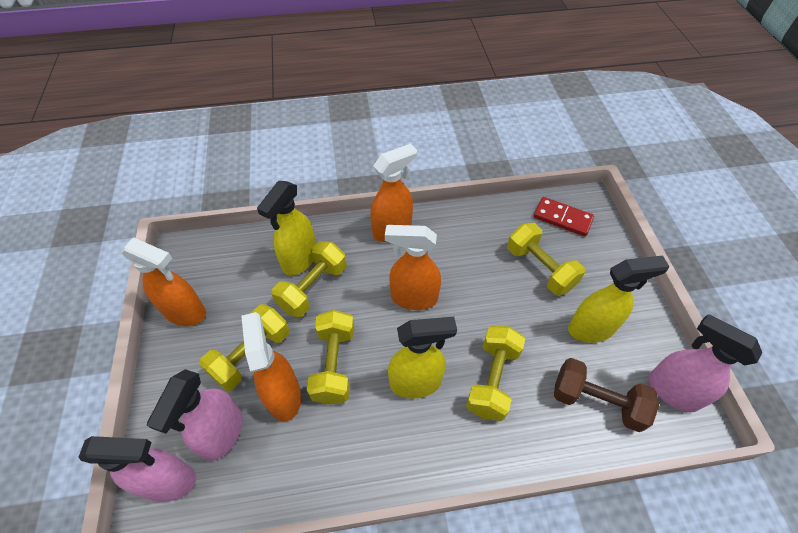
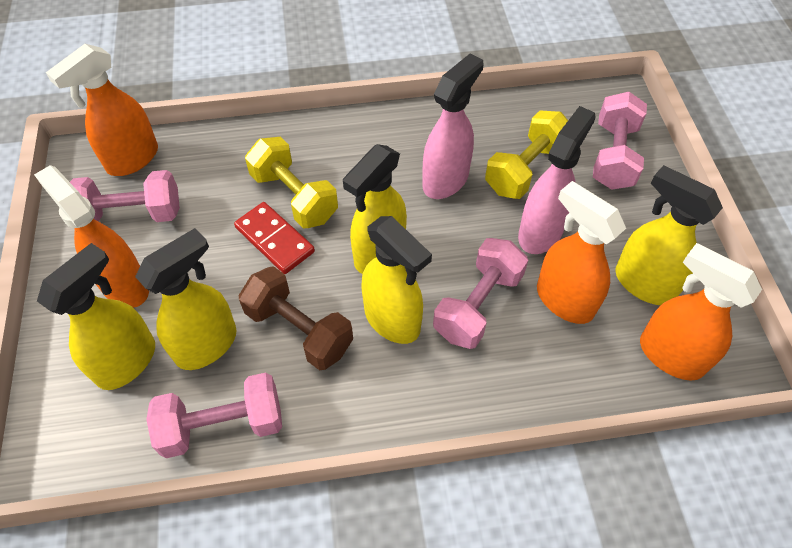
pink dumbbell: none = 0 -> [70,170,180,222] [146,373,282,458] [433,238,528,349] [593,92,647,190] = 4
pink spray bottle: [78,436,196,502] [147,369,243,461] [648,314,762,412] = 3 -> [422,53,484,199] [518,106,596,254] = 2
yellow dumbbell: [199,304,289,391] [271,241,347,317] [307,310,355,404] [466,326,525,421] [507,223,585,296] = 5 -> [245,137,338,228] [485,111,568,199] = 2
yellow spray bottle: [257,181,316,275] [388,317,457,399] [568,255,670,343] = 3 -> [37,243,155,390] [135,228,237,370] [343,144,407,274] [361,216,432,344] [615,165,723,305] = 5

